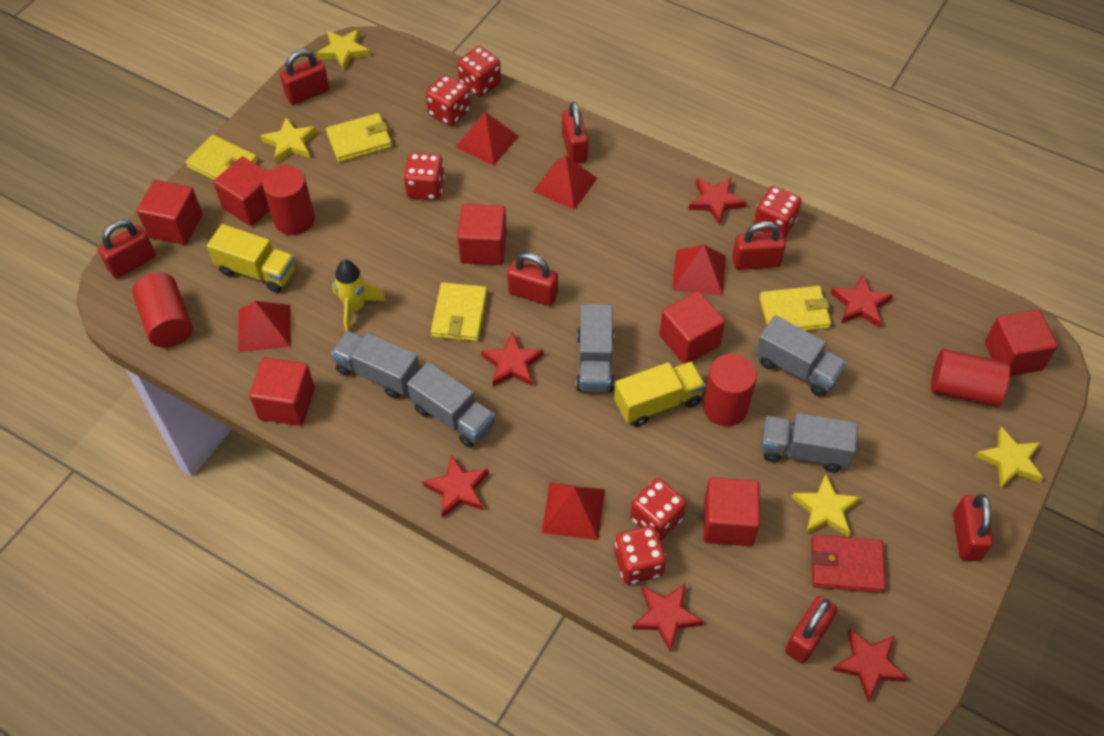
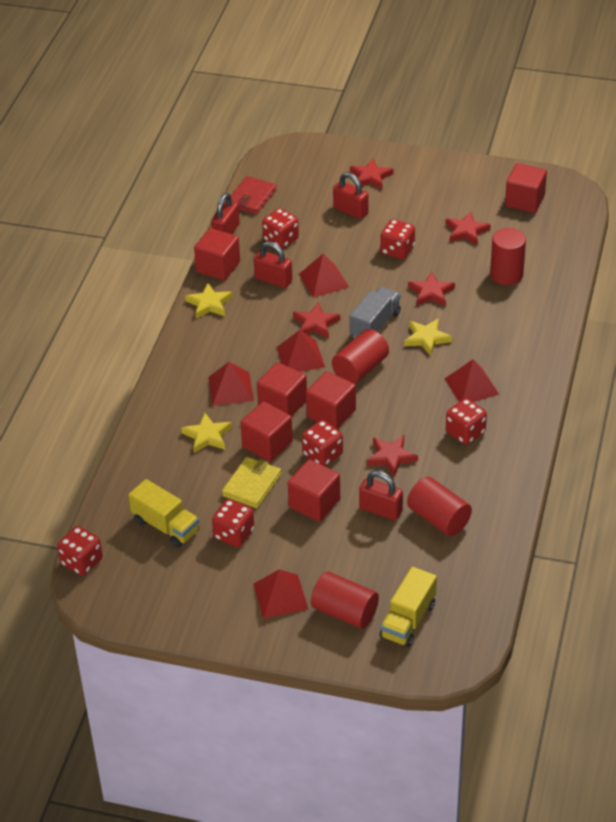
grey truck: [331,331,420,398] [407,362,495,448] [576,304,614,392] [755,315,847,397] [762,413,858,472] = 5 -> [349,286,401,338] = 1
red cube: [137,180,202,245] [213,157,270,226] [249,357,315,426] [458,204,507,265] [659,291,725,364] [703,477,760,546] [985,310,1058,376] = 7 -> [194,228,240,280] [240,401,293,462] [257,362,307,417] [288,459,340,522] [306,371,356,429] [505,163,547,213] = 6
red padlock: [98,220,156,278] [280,49,329,105] [507,253,558,306] [562,102,588,164] [732,221,786,270] [785,596,838,664] [953,494,993,561] = 7 -> [211,193,240,234] [254,241,292,288] [333,172,369,219] [359,470,403,520] = 4
red star: [423,454,489,518] [481,332,544,387] [632,584,704,652] [688,177,747,225] [830,274,893,328] [832,629,908,701] = 6 -> [293,302,340,338] [350,159,393,190] [367,435,418,477] [408,272,455,306] [446,212,491,245] = 5
yellow rocket: [332,260,386,333] = 1 -> none = 0
yellow star: [260,117,317,163] [317,29,370,70] [791,474,861,536] [976,427,1043,488] = 4 -> [181,413,232,453] [185,283,233,318] [404,318,452,356] = 3
yellow wallet: [186,135,258,180] [326,113,392,162] [431,282,487,341] [759,286,831,331] = 4 -> [222,457,281,508] = 1

